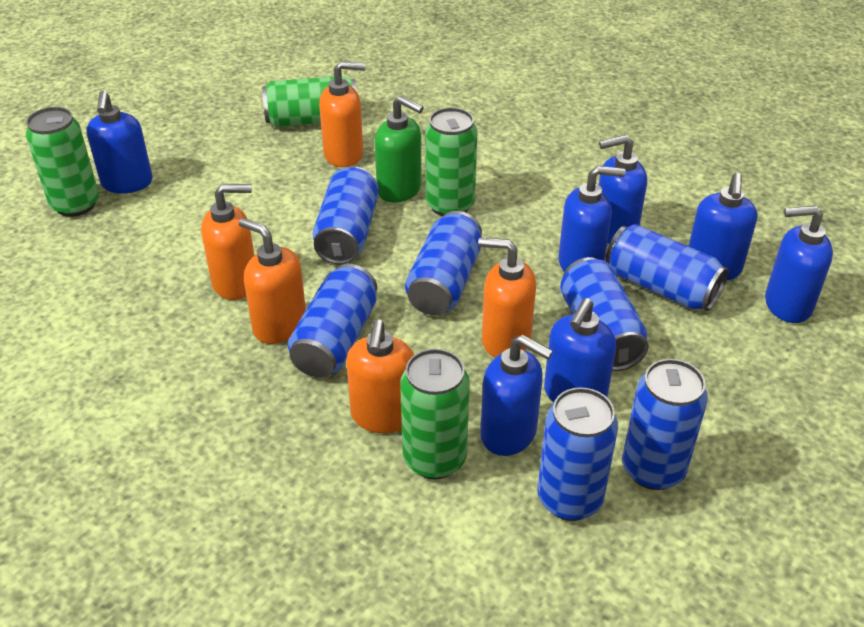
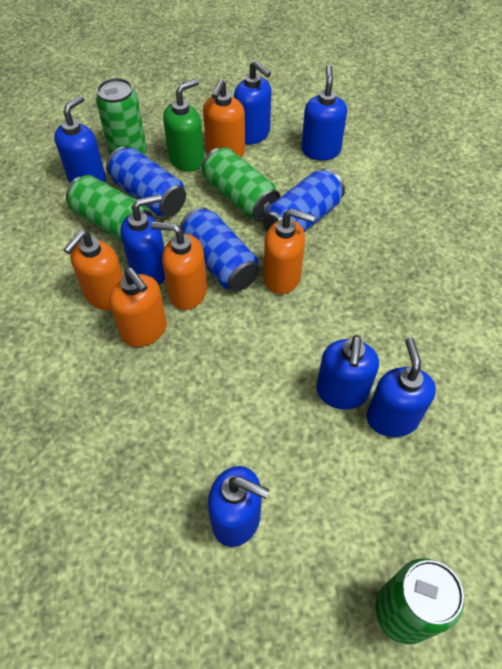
blue can: [288,264,377,378] [312,166,379,265] [405,211,482,315] [538,387,618,521] [560,257,649,371] [606,224,729,311] [622,359,708,490] = 7 -> [106,146,186,216] [180,207,259,291] [263,168,345,232] = 3

